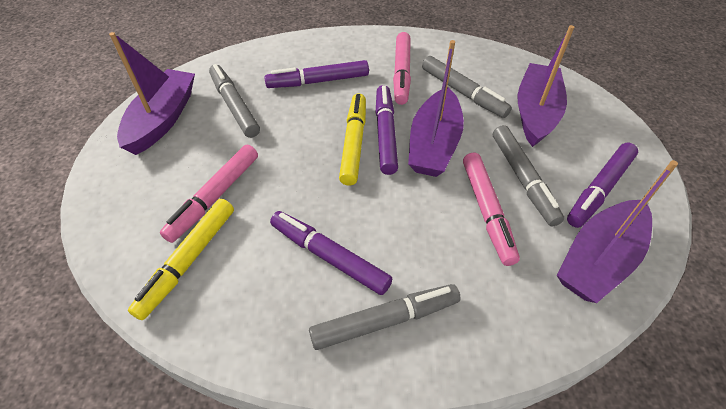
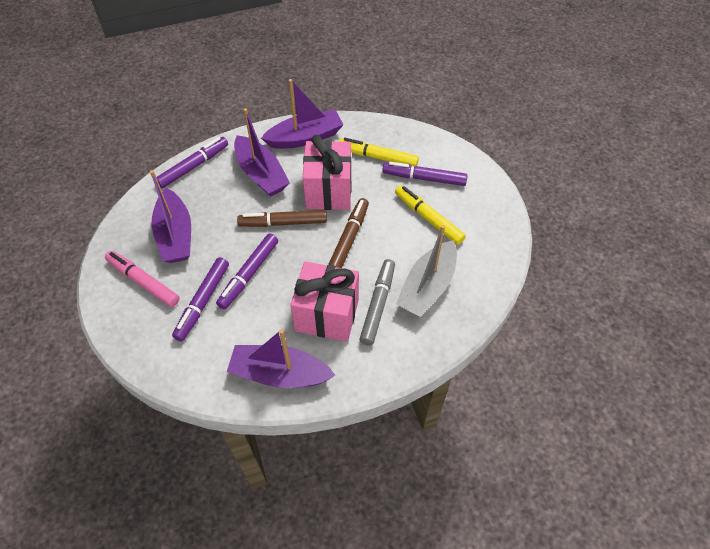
brown marker: none = 0 -> [237,210,327,227] [328,198,369,268] = 2
grey boat: none = 0 -> [396,225,457,317] = 1
grey marker: [209,64,260,138] [309,284,461,350] [422,56,512,118] [493,125,564,226] = 4 -> [360,259,395,346] = 1
pink gift: none = 0 -> [290,261,359,342] [303,135,351,210] = 2
pink marker: [160,145,258,243] [393,32,411,105] [463,152,520,266] = 3 -> [105,251,180,307] = 1

